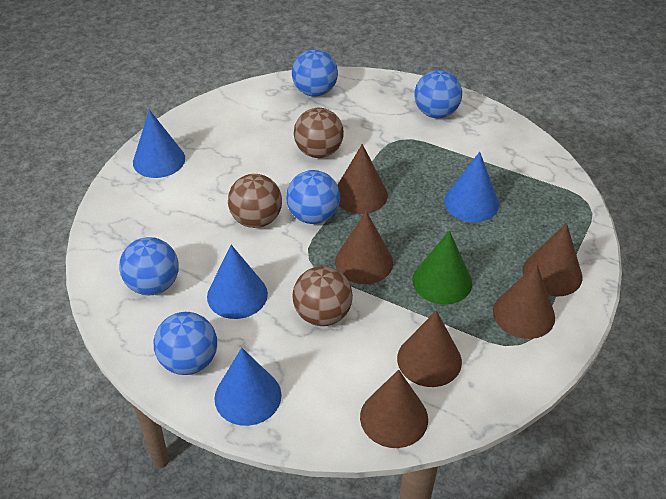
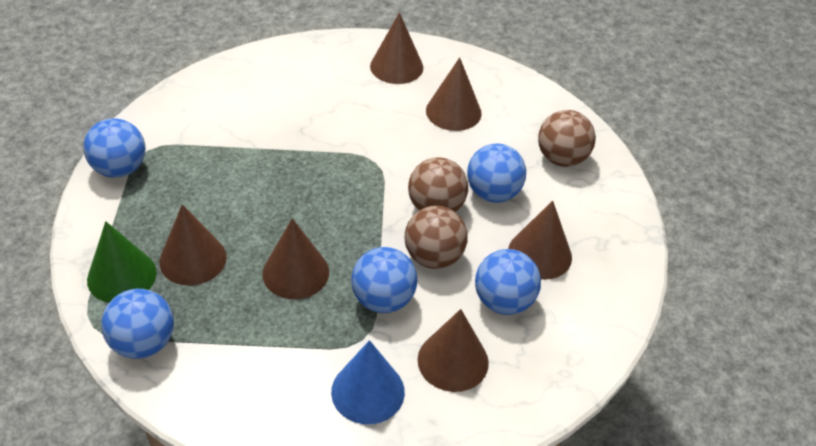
blue cone: [133,110,185,178] [207,245,268,319] [214,348,282,426] [444,152,499,222] = 4 -> [331,340,405,424] = 1

